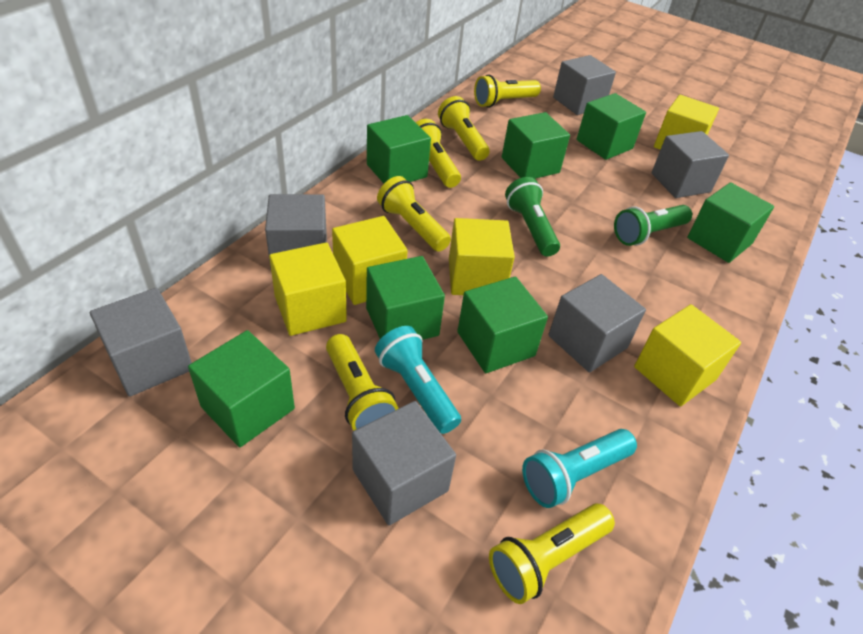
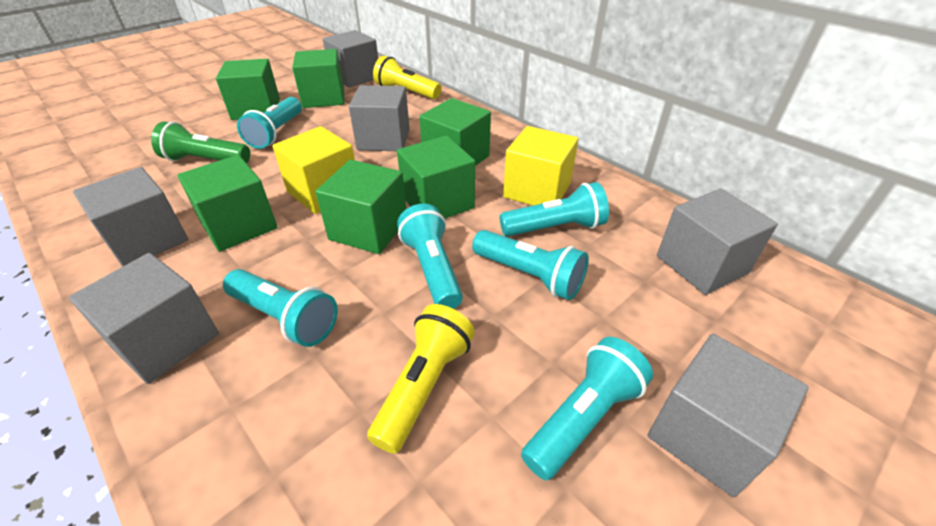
green cube: [188,330,295,447] [366,256,445,340] [367,115,431,183] [457,277,548,373] [502,112,570,179] [577,93,646,160] [687,182,774,263] = 7 -> [177,155,277,252] [216,59,280,120] [292,49,344,108] [315,160,407,254] [397,136,475,219] [419,98,491,166] = 6
green flashlight: [505,177,560,257] [614,205,692,246] = 2 -> [151,121,250,163] = 1
turquoise flashlight: [375,326,461,434] [522,429,637,508] = 2 -> [223,269,338,347] [237,97,302,149] [397,204,463,309] [472,230,589,300] [499,182,609,237] [521,337,653,481] = 6
yellow cube: [269,243,347,336] [332,216,408,305] [449,218,515,295] [634,304,741,406] [654,95,719,150] = 5 -> [272,126,355,214] [503,126,578,206] = 2
yellow flashlight: [326,334,399,431] [377,176,451,251] [415,119,461,188] [438,96,490,161] [474,75,541,108] [489,504,615,604] = 6 -> [367,304,475,454] [373,56,441,99] = 2

